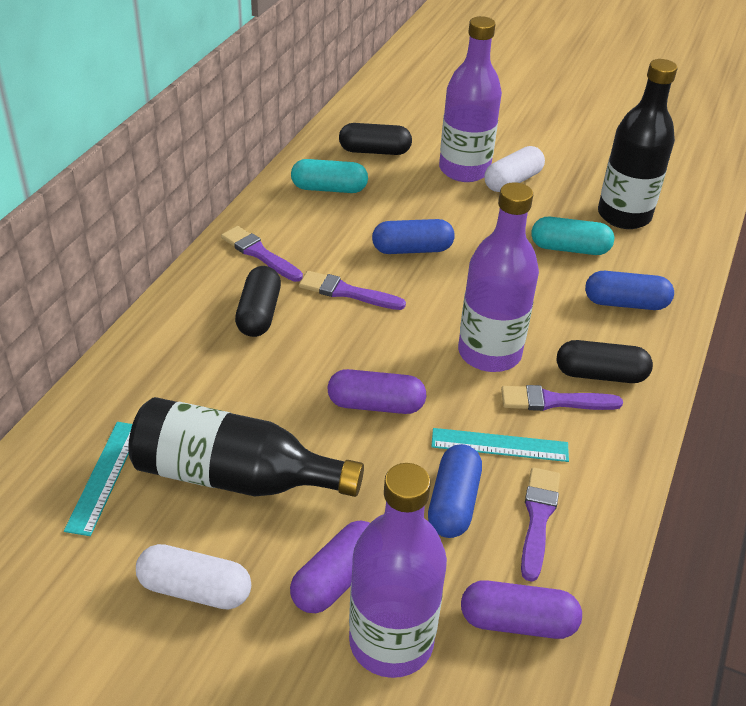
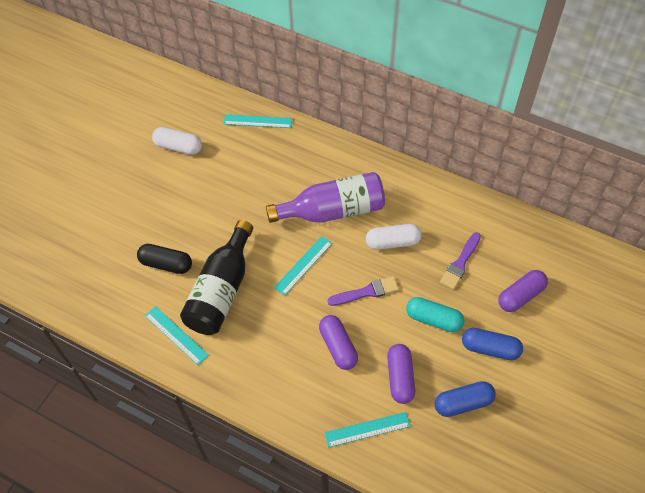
black bottle: [128,397,364,497] [598,59,677,229] = 2 -> [180,220,253,335] = 1
black capsule: [235,266,281,337] [339,123,412,155] [557,340,653,383] = 3 -> [137,244,192,274] = 1
blue capsule: [372,219,455,254] [428,444,482,538] [585,271,674,310] = 3 -> [435,381,496,417] [462,328,523,360] = 2
purple bottle: [349,463,447,678] [439,16,502,182] [458,182,539,372] = 3 -> [266,172,385,223] = 1
purple brush: [221,226,303,282] [299,271,406,310] [501,385,623,411] [521,467,560,582] = 4 -> [327,276,399,306] [440,232,481,289] = 2
turquoise capsule: [291,159,368,193] [531,217,614,255] = 2 -> [406,297,464,332] = 1
turquoise ruler: [64,422,132,536] [431,428,569,462] = 2 -> [145,306,209,365] [224,114,292,128] [274,236,332,296] [325,412,411,448] = 4

